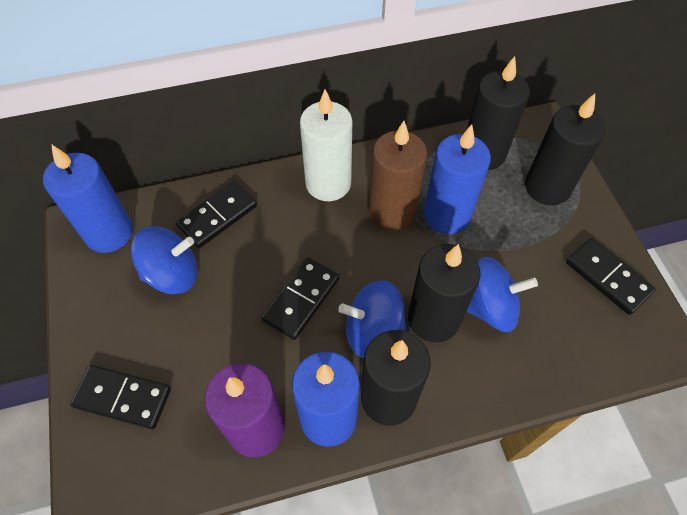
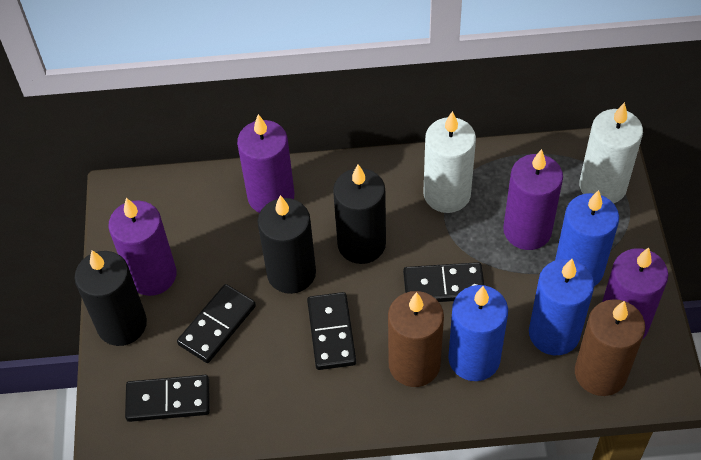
black candle: [361,330,431,426] [408,244,481,343] [467,56,530,170] [525,93,606,205] = 4 -> [75,250,147,346] [258,195,316,294] [333,164,386,264] = 3
blue spinning top: [131,227,198,294] [338,280,407,358] [466,257,538,332] = 3 -> none = 0
brown candle: [369,121,427,231] = 1 -> [388,291,444,387] [575,299,645,396] = 2
purple candle: [205,363,285,458] = 1 -> [108,198,177,296] [237,114,294,213] [503,149,563,250] [602,247,668,338] = 4
white candle: [300,89,352,201] = 1 -> [423,111,476,213] [579,102,643,204] = 2

